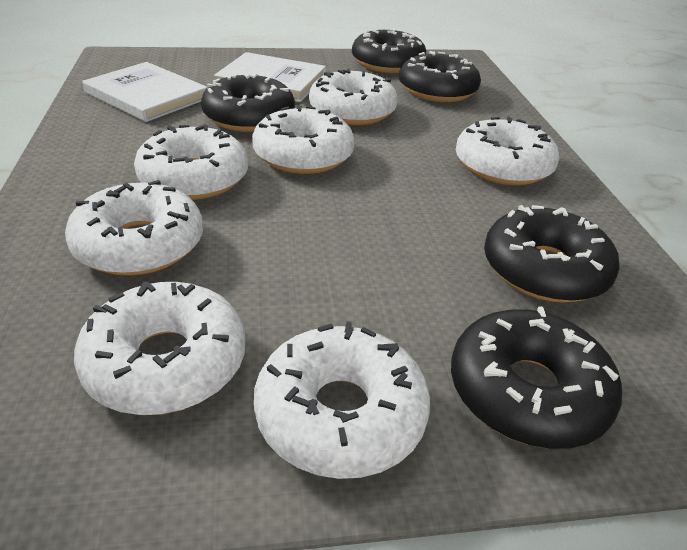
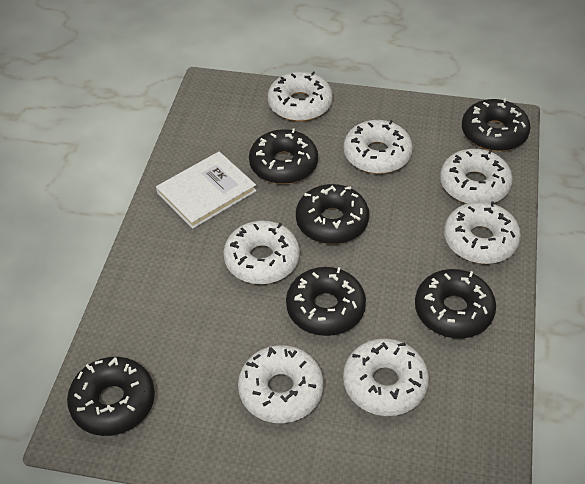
black donut: [201,73,295,132] [352,28,426,73] [399,51,481,102] [451,306,622,449] [484,205,620,303] = 5 -> [67,357,155,436] [249,128,318,184] [286,267,366,336] [296,184,369,244] [415,269,496,338] [462,98,530,151] = 6
white book: [83,62,208,122] [214,52,326,102] = 2 -> [156,151,256,229] = 1

